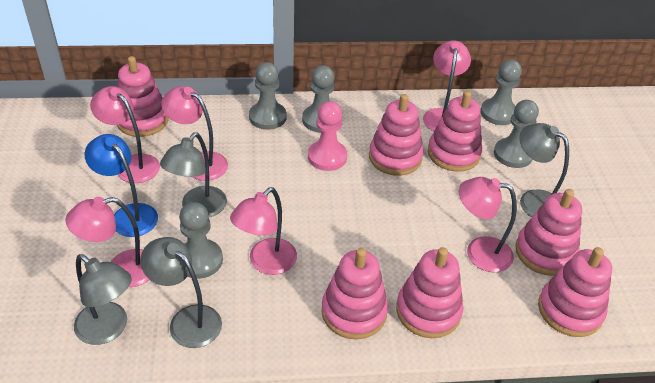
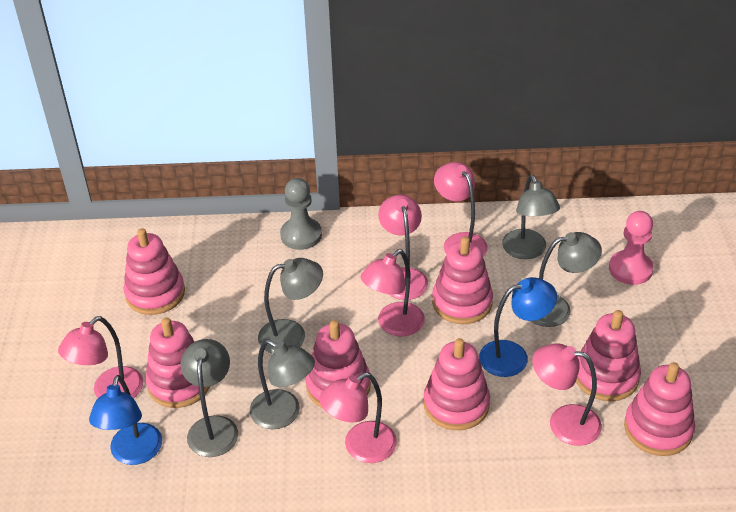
blue lamp: [85,134,158,237] = 1 -> [89,375,162,465] [479,277,557,377] = 2
grey lamp: [74,254,132,345] [140,237,222,348] [160,133,227,218] [519,123,569,217] = 4 -> [180,339,238,457] [250,339,315,429] [258,258,323,354] [502,175,560,259] [531,232,602,327] = 5
grey pawn: [179,202,223,279] [249,62,287,130] [302,65,335,133] [480,60,522,125] [494,100,539,168] = 5 -> [280,178,322,250] = 1

